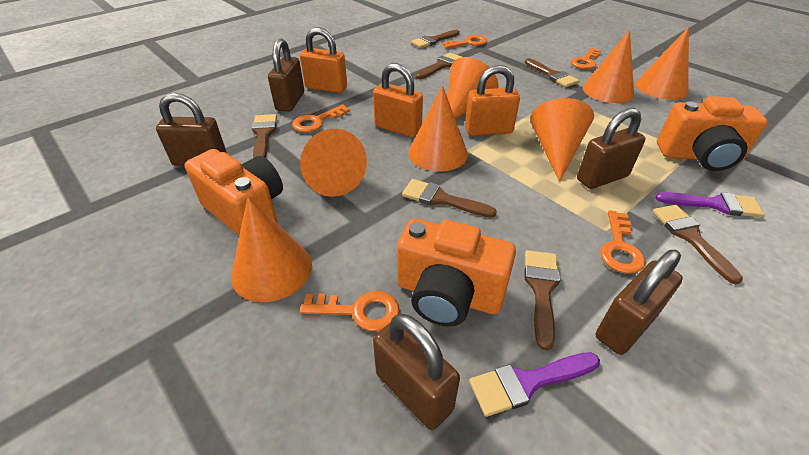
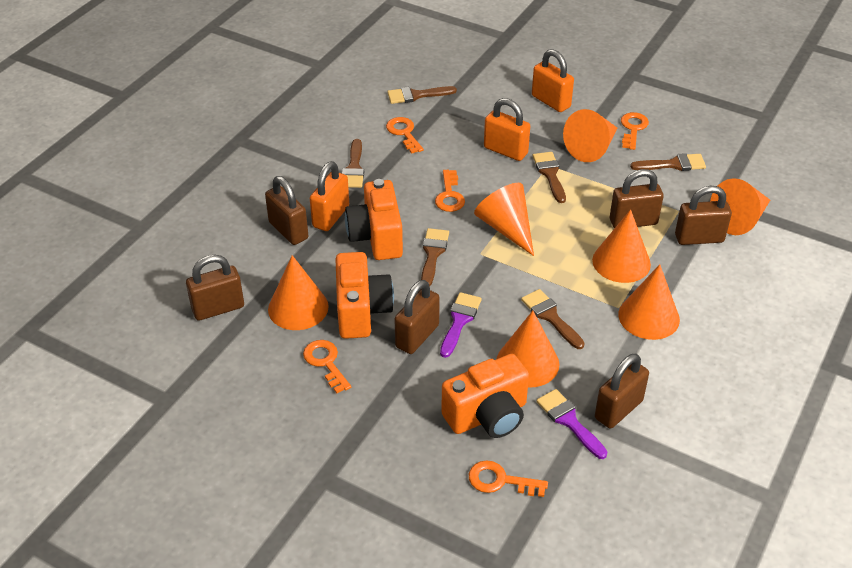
brown brush: [252,114,277,158] [402,179,497,218] [411,30,460,48] [416,53,462,79] [524,58,579,87] [524,250,560,351] [652,205,743,284] = 7 -> [342,139,364,188] [387,86,457,104] [421,228,449,286] [521,289,585,349] [533,152,566,203] [630,153,706,171] = 6
brown padlock: [156,93,227,166] [268,39,304,112] [373,314,460,430] [577,108,646,189] [596,250,683,355] = 5 -> [186,255,244,321] [265,176,308,245] [394,280,440,354] [595,354,649,429] [610,169,664,228] [675,186,732,245] = 6

